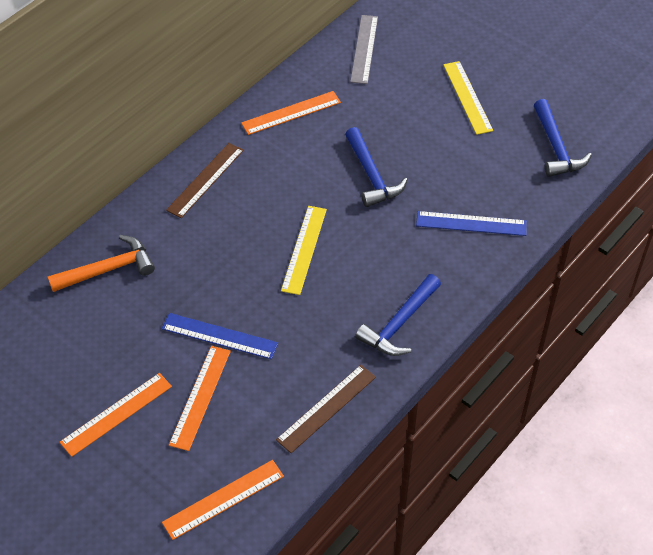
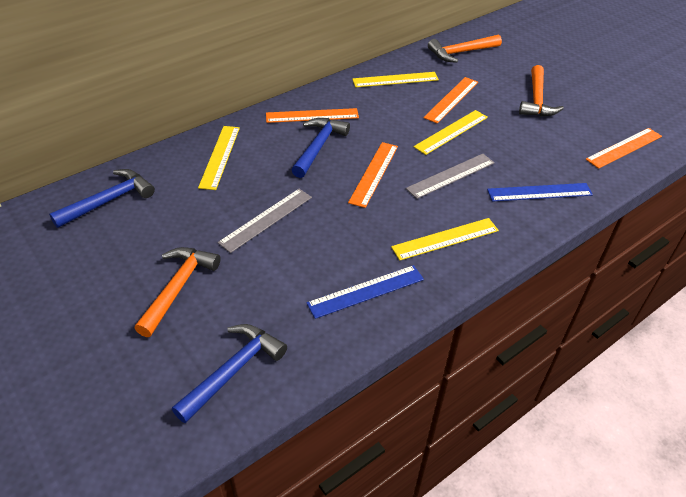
brown ruler: [166,143,244,218] [276,365,376,453] = 2 -> none = 0
grey ruler: [350,15,378,84] = 1 -> [218,189,312,253] [406,154,495,199] = 2
orange hammer: [47,235,155,292] = 1 -> [134,247,220,337] [428,35,502,63] [519,65,564,117] = 3
yellow ruler: [281,206,327,295] [443,61,493,135] = 2 -> [198,126,240,190] [352,72,439,87] [391,218,499,260] [414,110,488,155] = 4

